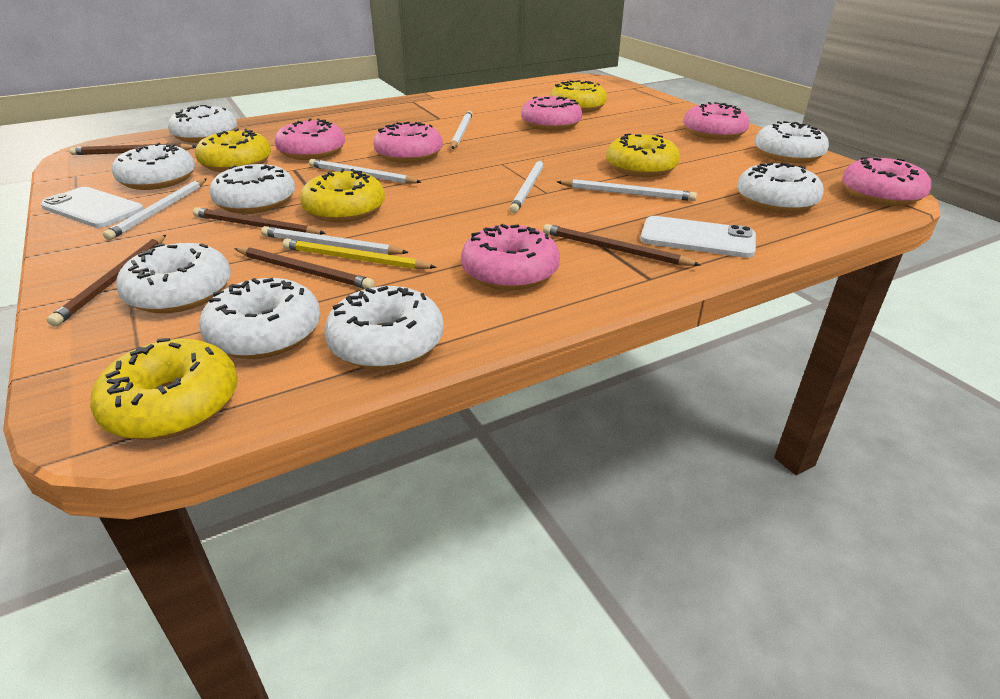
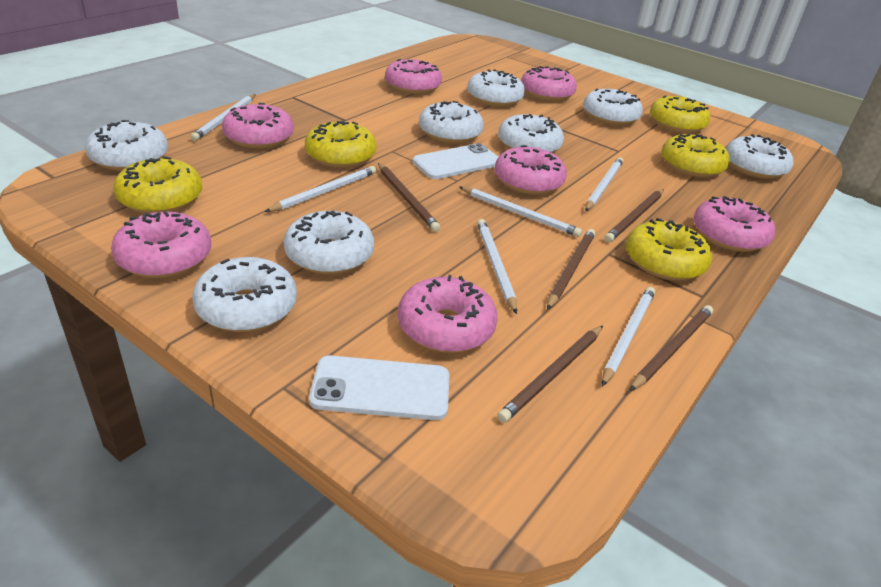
pink donut: [275,118,345,160] [373,122,443,163] [461,224,560,290] [521,96,582,131] [683,102,749,140] [842,157,931,206] = 6 -> [111,211,211,278] [222,103,294,149] [385,59,442,94] [398,275,498,353] [495,145,567,195] [521,66,577,101] [693,196,775,252] = 7
yellow pencil: [282,239,437,270] = 1 -> none = 0

